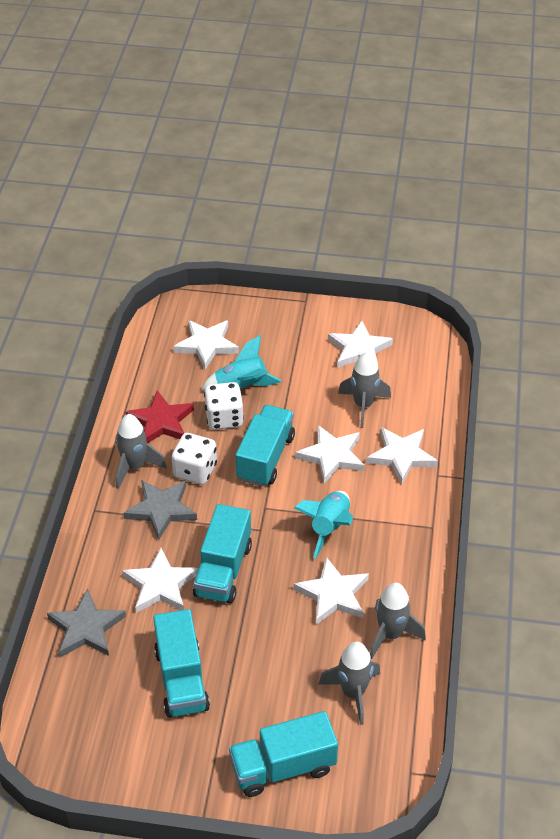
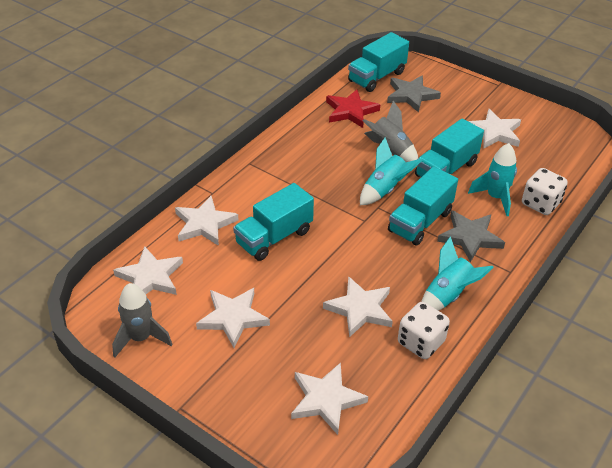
grey rocket: [116,414,166,489] [318,642,380,725] [338,352,391,428] [370,583,426,659] = 4 -> [112,283,172,358] [363,101,418,162] = 2
turquoise rocket: [201,335,282,391] [294,491,353,559] = 2 -> [360,137,422,205] [421,236,494,311] [468,143,517,216] = 3

